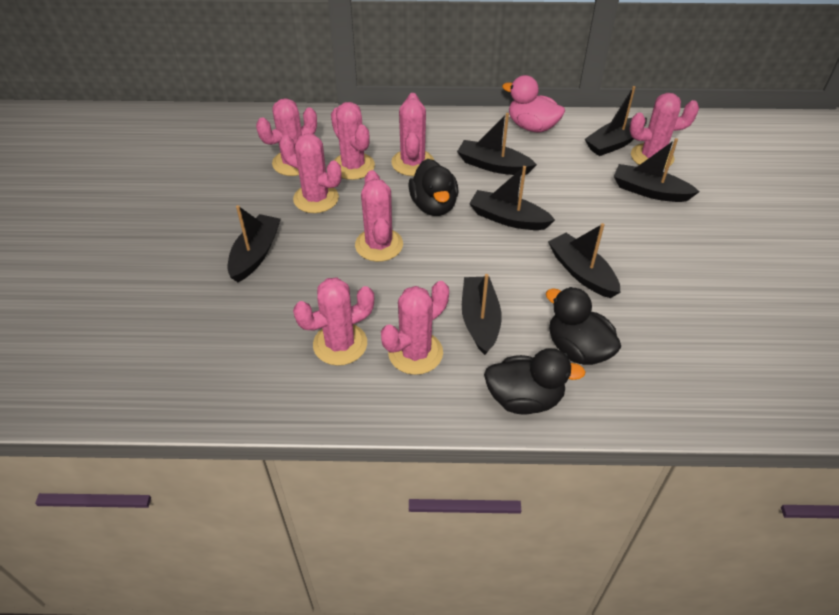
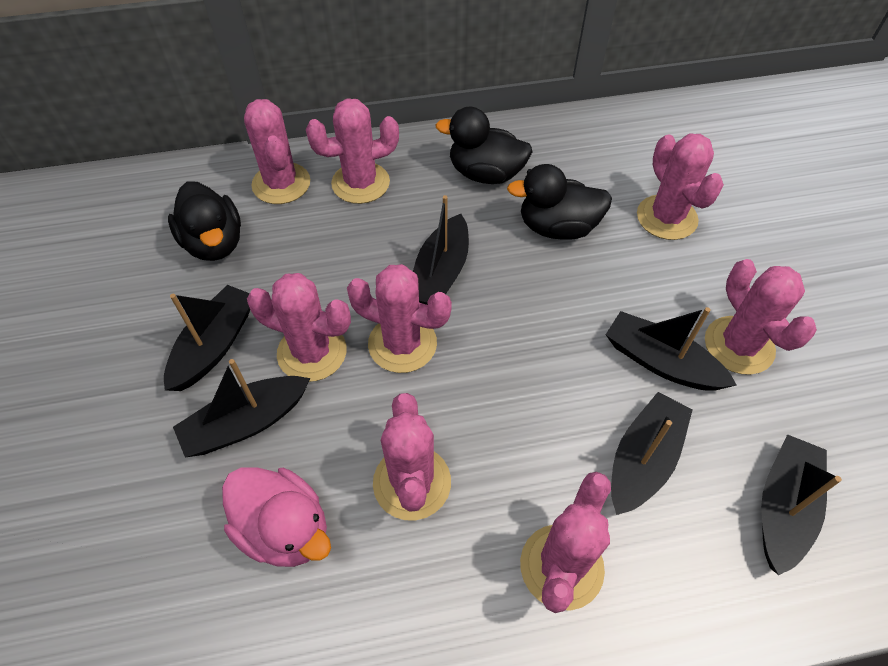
black boat: [228,205,281,282] [457,113,537,175] [462,274,502,355] [469,166,555,230] [548,223,621,298] [585,86,647,156] [614,138,699,202] = 7 -> [164,285,250,391] [173,359,310,457] [413,195,469,305] [606,307,737,390] [611,392,693,515] [761,434,842,575] = 6

